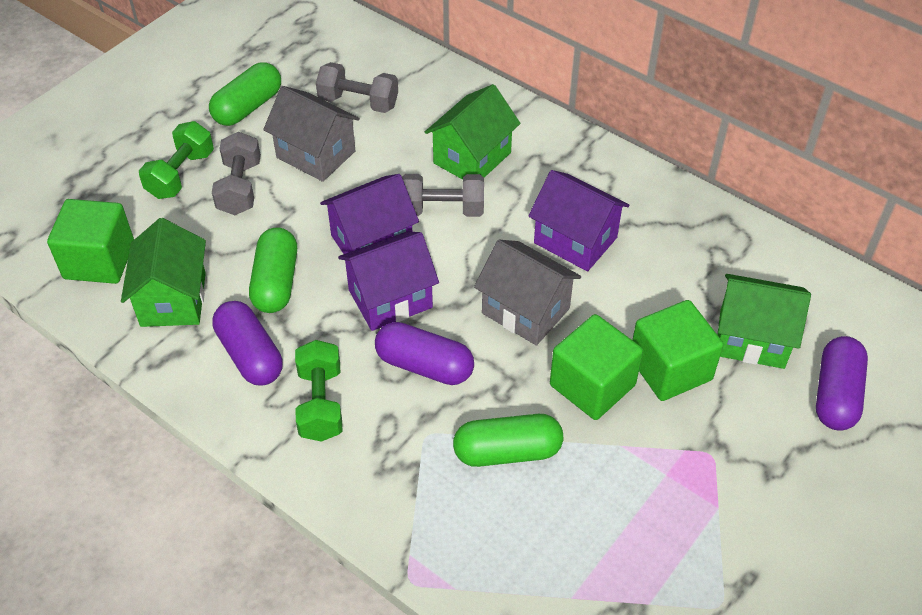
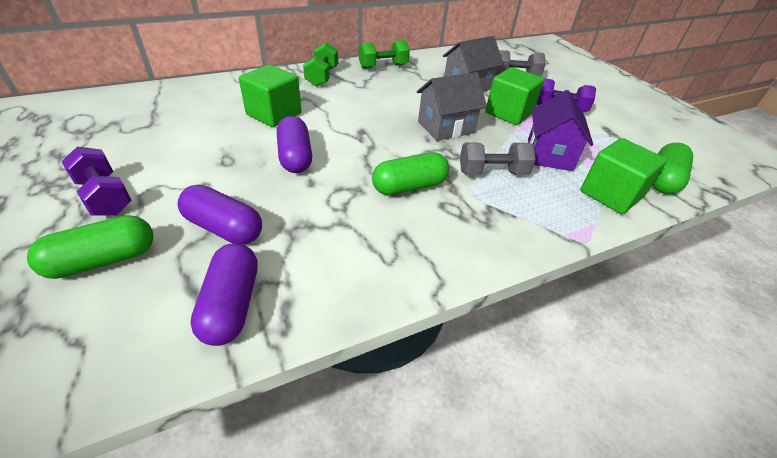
green house: [121,218,206,327] [425,84,521,180] [717,274,811,369] = 3 -> none = 0
grey dumbbell: [212,132,261,215] [316,62,398,113] [402,174,484,217] = 3 -> [460,142,536,175] [496,50,546,76] = 2
purple dumbbell: none = 0 -> [62,147,132,216] [536,78,596,112] = 2
purple house: [320,174,419,254] [338,231,439,331] [528,170,630,272] = 3 -> [528,90,593,171] = 1

